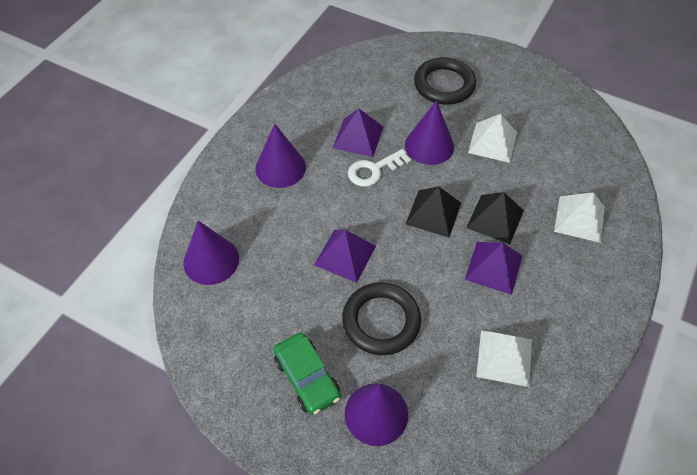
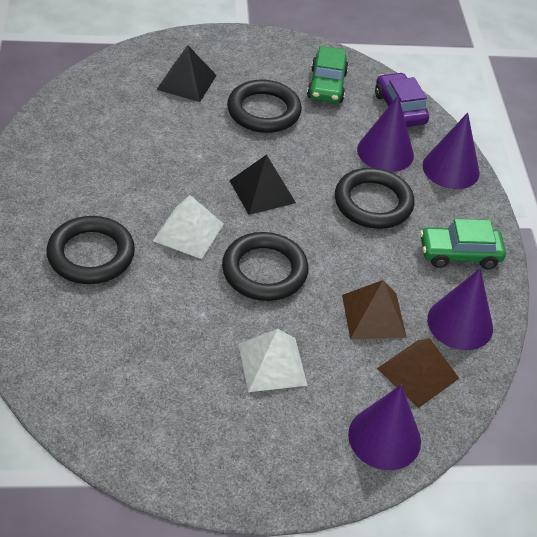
black ring: [342,282,421,355] [414,57,476,105] = 2 -> [46,216,135,284] [222,232,308,301] [227,80,302,133] [335,168,415,229] = 4
brown pyramid: none = 0 -> [342,280,407,339] [377,338,459,408] = 2
green car: [273,332,341,415] = 1 -> [307,46,348,103] [420,219,506,269] = 2
purple car: none = 0 -> [375,72,429,127] = 1
purple pyramid: [314,230,376,283] [333,109,383,157] [465,242,522,295] = 3 -> none = 0
white key: [348,149,412,187] = 1 -> none = 0
white pyramid: [468,114,517,163] [476,330,532,387] [554,192,605,243] = 3 -> [153,195,224,259] [238,329,308,392] = 2

